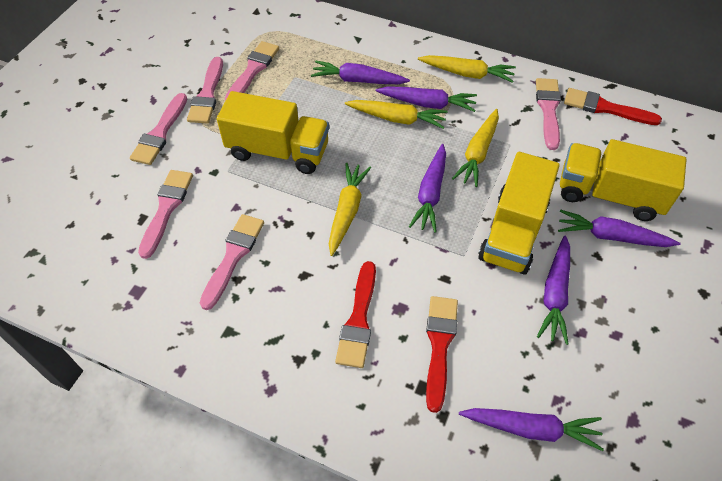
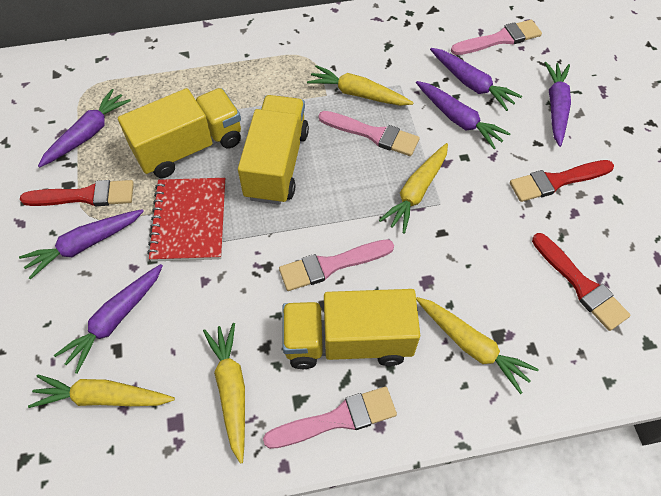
pink brush: [130,93,187,165] [138,170,193,259] [187,57,223,124] [200,214,264,310] [225,41,279,101] [536,78,561,150] = 6 -> [263,387,397,449] [279,240,394,291] [319,111,420,156] [451,20,542,55] = 4
red notebook: none = 0 -> [147,178,226,262] = 1
yellow carrot: [329,163,371,256] [345,100,448,129] [418,55,516,83] [452,109,499,187] = 4 -> [28,374,175,408] [203,323,245,464] [307,65,414,106] [379,143,448,234] [416,297,539,394] = 5

